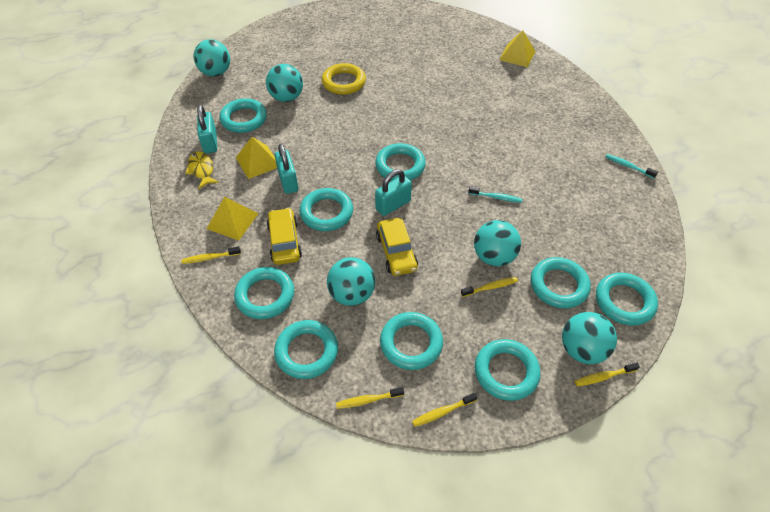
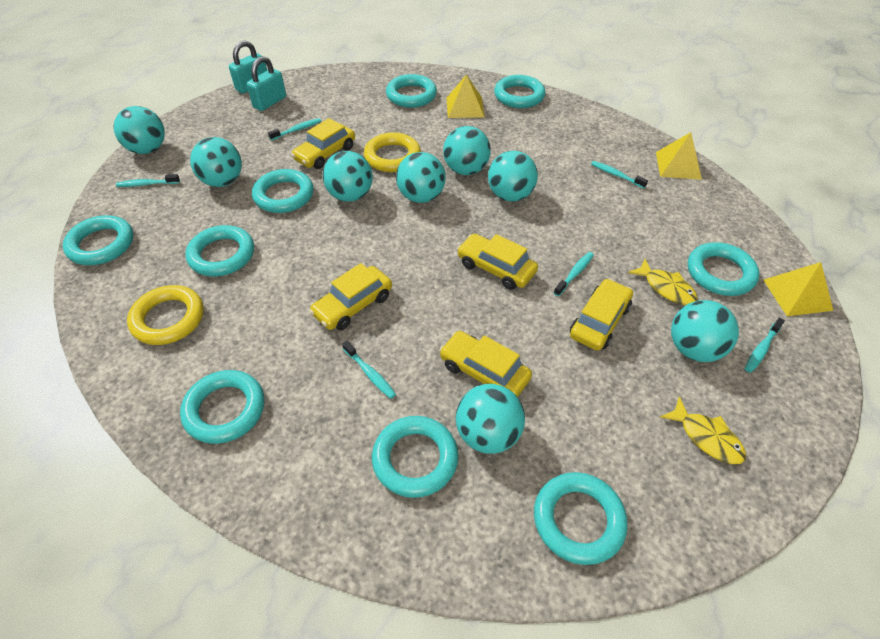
turquoise ball: [193,39,230,76] [266,64,303,102] [327,257,375,306] [474,220,521,266] [562,312,617,364] = 5 -> [113,106,165,154] [190,137,242,187] [323,151,373,202] [396,152,446,203] [443,126,491,175] [456,384,525,454] [488,151,538,201] [671,300,739,362] = 8
turquoise padlock: [197,105,217,153] [275,144,298,194] [375,169,412,216] = 3 -> [229,41,267,94] [247,56,286,111] = 2
turquoise toothbrush: [468,186,522,203] [606,154,658,179] = 2 -> [116,174,180,187] [268,118,321,140] [342,341,396,399] [554,252,594,296] [591,161,648,188] [745,317,785,373] = 6
yellow car: [267,208,302,265] [376,218,418,276] = 2 -> [291,118,355,169] [309,263,392,330] [439,331,532,397] [457,234,538,290] [570,279,633,351] = 5
yellow fish: [185,151,219,189] = 1 -> [628,259,697,305] [660,397,746,464] = 2
yellow ring: [322,63,366,95] = 1 -> [127,285,204,345] [364,132,421,172] = 2
yellow toothbrush: [181,247,241,264] [336,387,404,409] [412,393,477,427] [461,277,518,297] [575,362,640,386] = 5 -> none = 0

